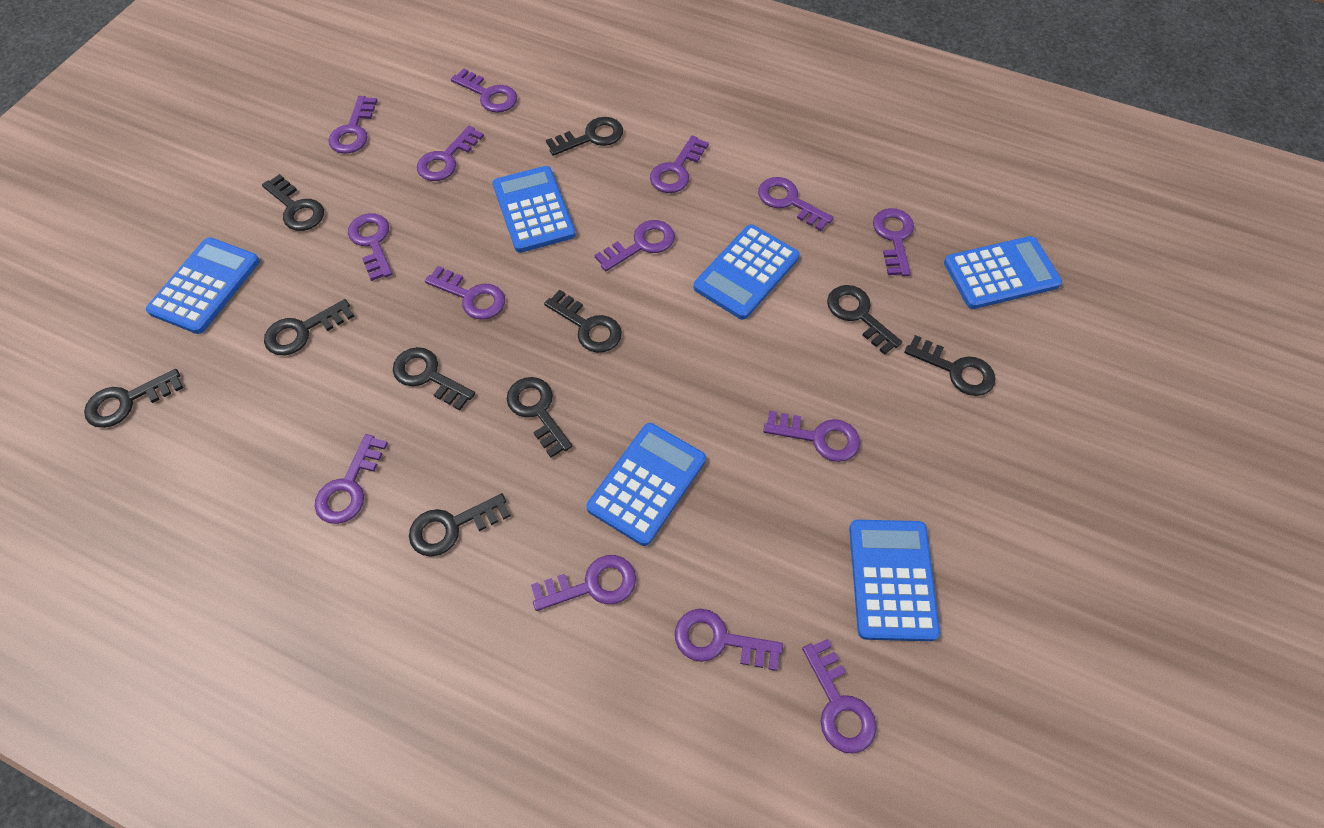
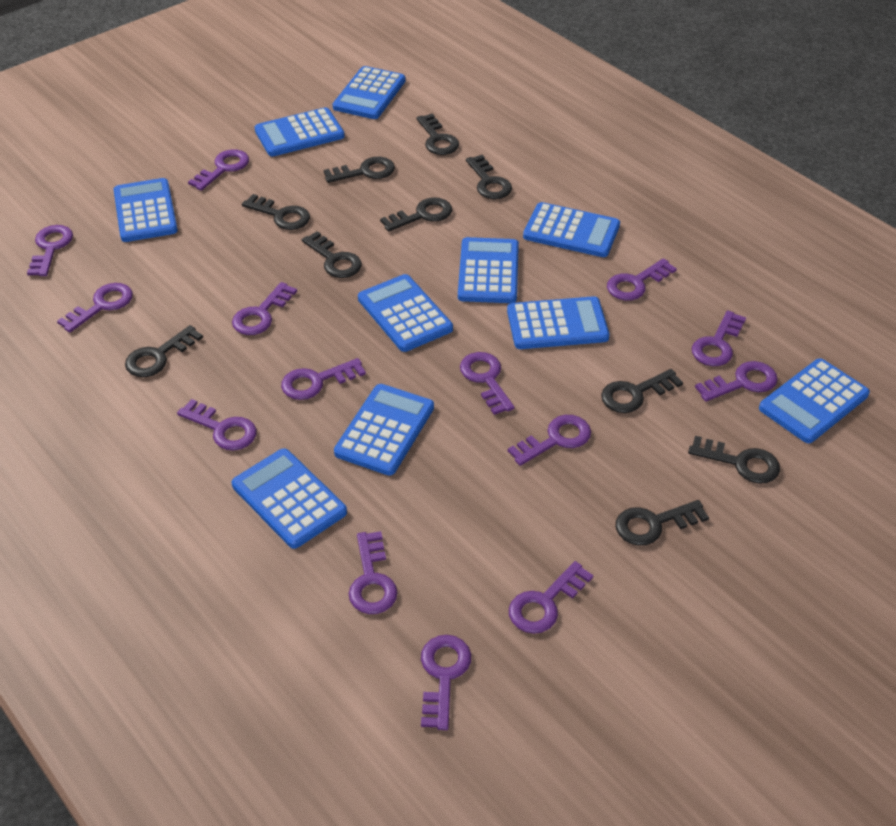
blue calculator: [146,237,260,334] [493,166,576,253] [587,423,706,546] [694,224,800,320] [849,520,940,641] [944,236,1062,309] = 6 -> [113,178,178,242] [232,448,347,549] [255,107,345,157] [333,66,406,119] [334,384,434,476] [358,274,453,352] [458,237,519,303] [507,296,610,349] [523,202,620,257] [759,358,870,443] = 10

